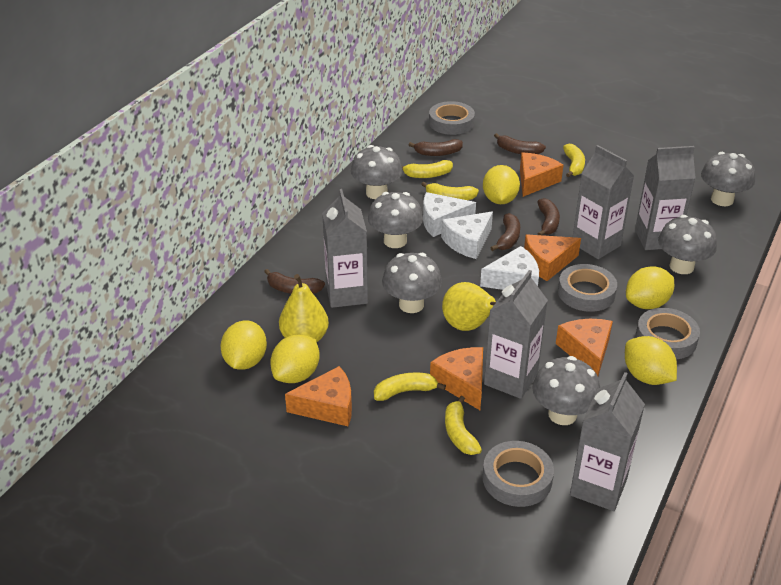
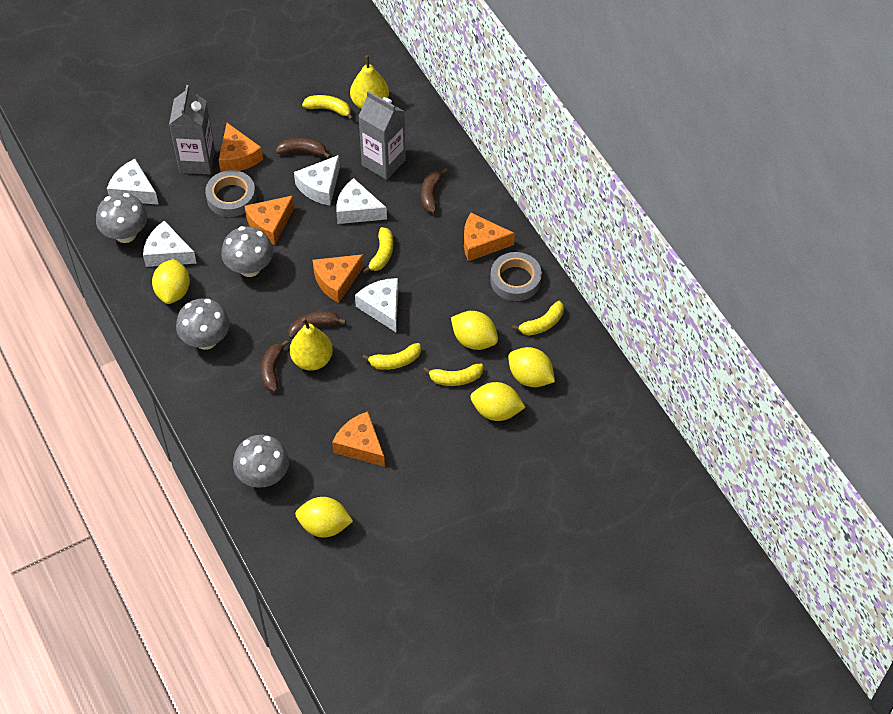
brown banana: [264,269,325,294] [409,139,463,156] [490,213,520,251] [494,133,546,154] [538,198,560,235] = 5 -> [261,340,288,392] [276,138,331,159] [288,311,346,339] [421,168,447,213] = 4
grey carton: [322,189,368,308] [484,270,548,399] [570,372,645,511] [573,145,634,259] [635,146,696,250] = 5 -> [169,85,215,174] [358,91,406,180] = 2
grey mushroom: [351,145,403,199] [368,192,423,248] [382,253,442,313] [532,356,600,425] [658,215,717,274] [701,152,755,206] = 6 -> [96,193,147,243] [176,298,230,350] [221,226,273,277] [233,435,289,488] = 4
grey tape: [429,101,475,135] [482,441,554,507] [558,264,617,312] [636,308,700,360] = 4 -> [205,170,256,217] [490,252,542,301] = 2
white cheese: [423,192,476,237] [441,211,493,259] [480,246,539,290] = 3 -> [107,159,159,205] [143,220,197,267] [294,155,340,205] [336,178,387,224] [355,278,398,332] = 5

